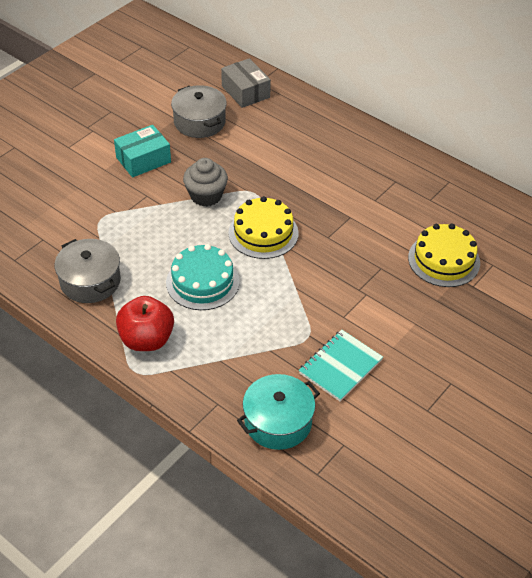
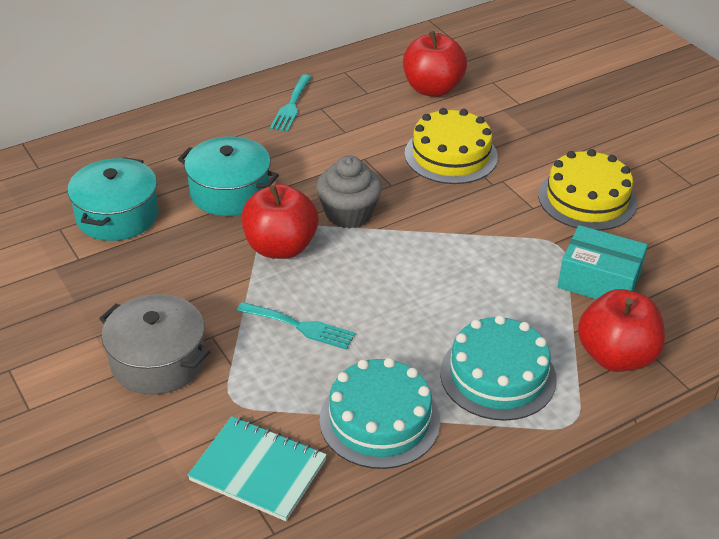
grey box: [221,58,271,108] = 1 -> none = 0
grey pot: [55,239,121,303] [171,85,227,138] = 2 -> [99,294,210,395] = 1
red apple: [116,296,174,351] = 1 -> [241,184,319,259] [403,31,467,97] [578,289,665,372] = 3
turquoise cake: [166,244,240,310] = 1 -> [319,358,440,469] [440,315,557,421] = 2
turquoise fork: none = 0 -> [237,302,355,350] [270,74,311,132] = 2
turquoise pot: [237,374,320,450] = 1 -> [67,157,159,241] [178,136,279,216] = 2

